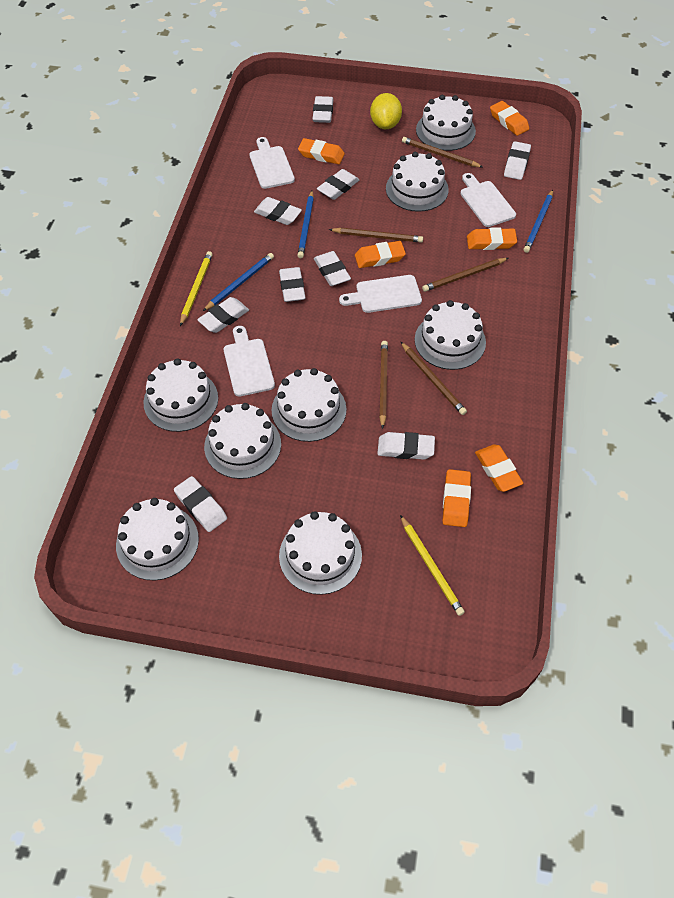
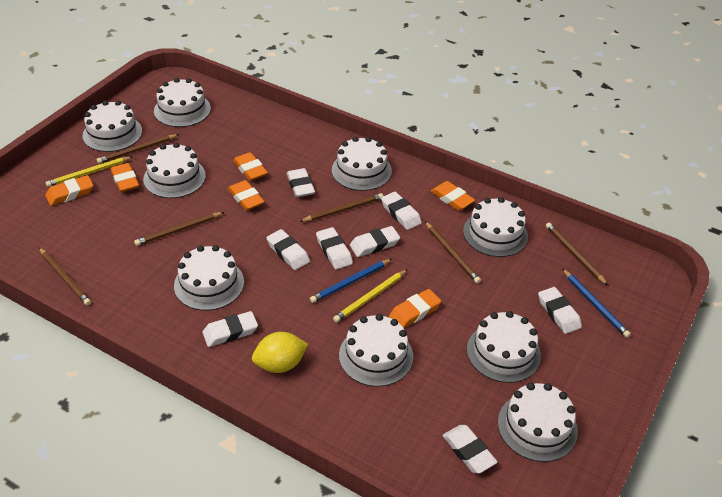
blue pencil: [203,253,274,311] [297,191,314,258] [524,190,553,253] = 3 -> [310,259,392,303] [562,269,631,338] = 2
brown pencil: [329,228,423,243] [379,341,388,429] [401,342,467,415] [402,137,483,167] [422,258,508,292] = 5 -> [39,248,91,306] [97,134,179,164] [134,212,224,246] [299,193,383,222] [425,221,481,284] [546,222,608,285] = 6
white cake: [116,498,199,580] [143,358,218,432] [204,403,281,479] [272,368,347,442] [279,511,362,595] [386,152,449,212] [415,300,486,370] [416,95,476,151] = 8 -> [83,101,142,152] [143,143,206,198] [154,78,211,127] [174,245,244,311] [332,137,392,191] [339,314,413,387] [463,197,528,257] [467,311,541,383] [498,383,578,462] = 9
white cutting board: [224,326,275,396] [249,137,295,189] [339,275,422,313] [460,173,516,227] = 4 -> none = 0
white eraser: [174,476,227,532] [197,297,249,333] [254,197,302,225] [279,267,306,302] [312,96,333,123] [314,251,351,286] [317,169,359,200] [377,432,435,460] [504,141,531,180] = 9 -> [202,311,258,347] [266,229,310,270] [287,168,315,197] [316,227,353,270] [350,226,400,257] [381,192,422,230] [443,425,497,474] [538,287,582,334] = 8

